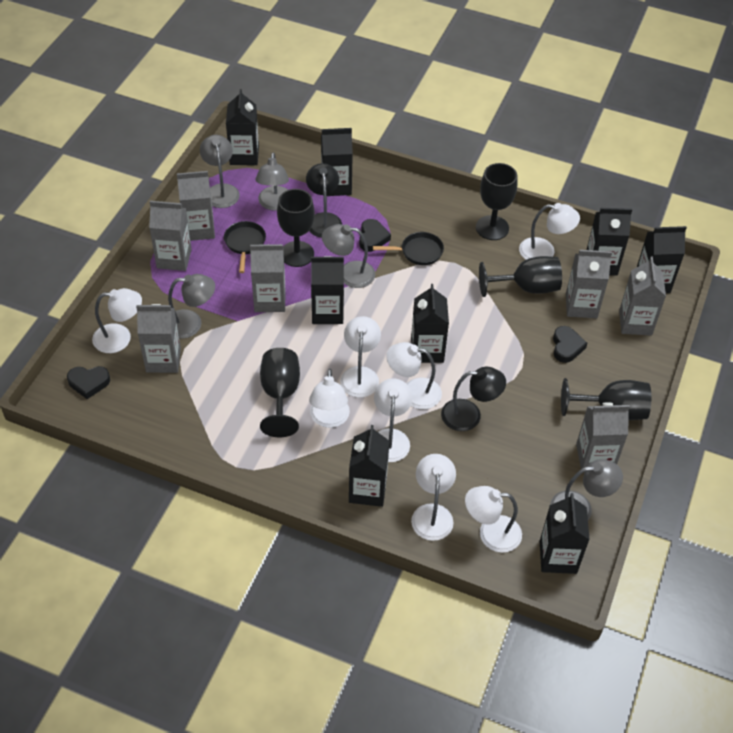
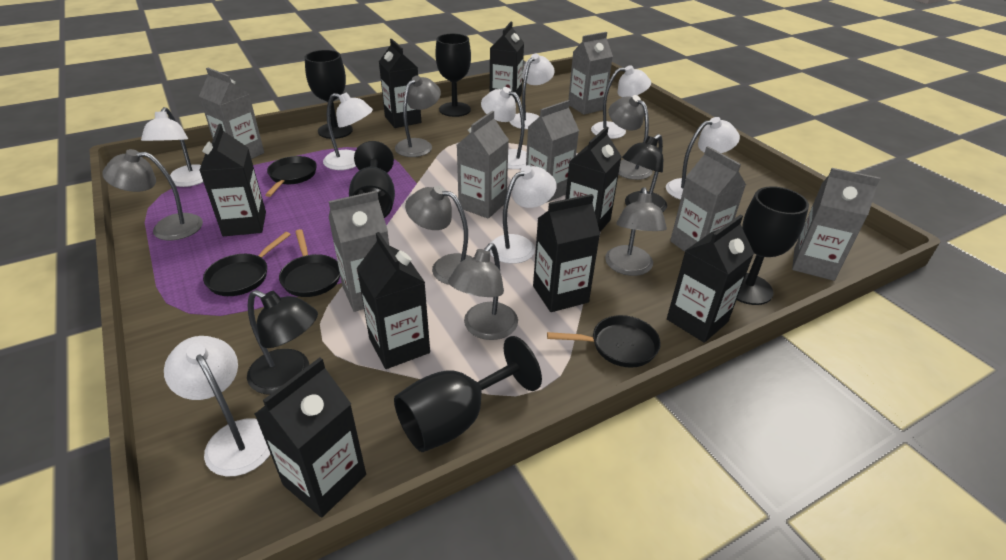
black heart: [67,366,110,399] [359,219,391,252] [553,326,587,363] = 3 -> none = 0
black pan: [224,221,266,273] [373,232,444,265] = 2 -> [203,232,291,296] [265,156,317,197] [279,229,340,297] [547,315,661,367] = 4
grey lamp: [168,274,215,339] [200,135,240,208] [256,152,289,211] [322,224,376,288] [550,459,623,520] = 5 -> [102,149,203,241] [395,75,441,157] [405,185,473,285] [448,243,518,340] [605,187,667,276] [608,95,653,180] = 6

